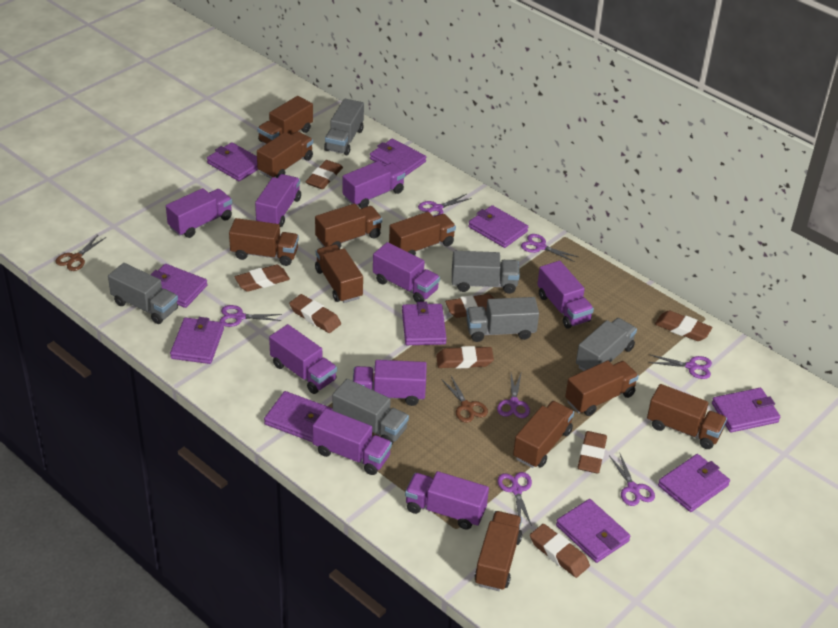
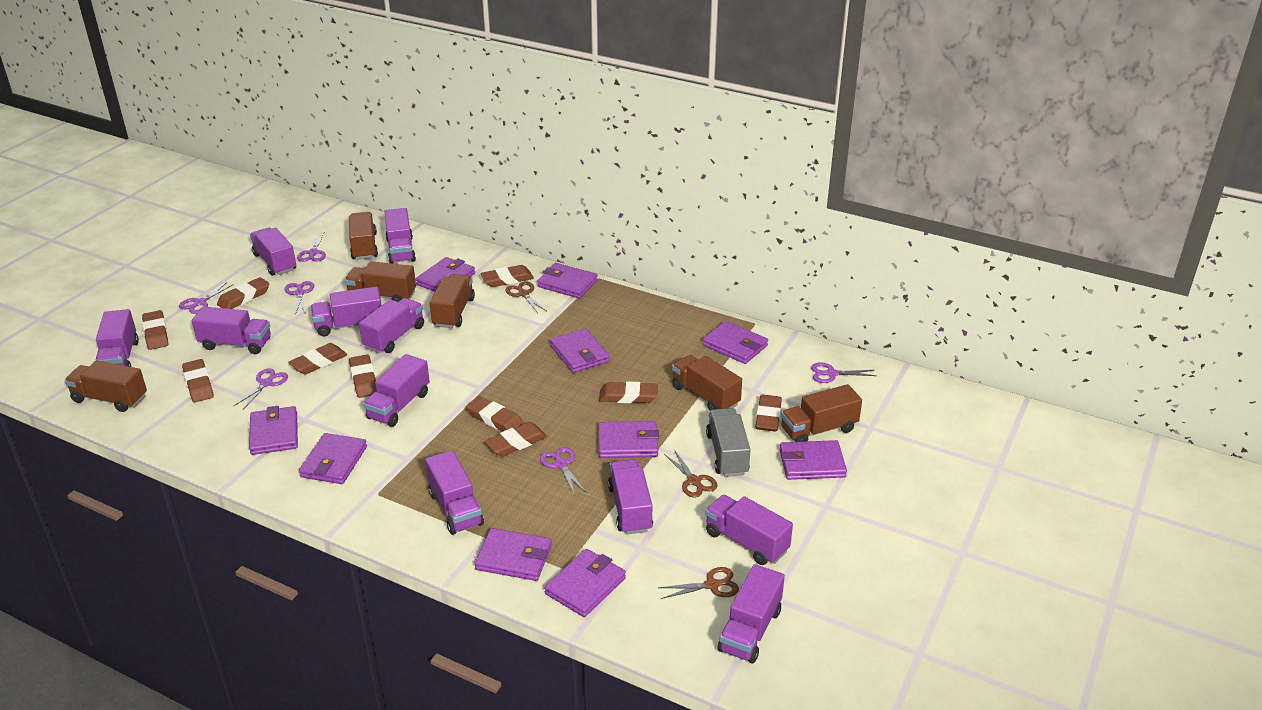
brown eraser: [234,265,290,292] [289,294,341,333] [305,160,343,189] [436,346,494,369] [445,294,495,318] [530,524,590,578] [578,431,607,473] [655,310,712,341] = 8 -> [142,310,168,350] [182,359,214,402] [217,277,270,309] [288,343,347,374] [349,355,376,398] [466,396,524,431] [480,265,534,287] [485,422,547,457] [599,381,658,403] [755,395,782,432] = 10
brown scissors: [56,234,106,271] [441,376,488,423] = 2 -> [506,281,546,313] [658,567,739,599] [664,450,718,498] = 3
brown truck: [229,218,299,266] [257,96,313,144] [257,131,313,178] [315,204,382,248] [315,244,363,303] [389,212,456,255] [474,511,522,591] [513,401,574,468] [565,361,639,416] [647,384,727,449] = 10 -> [64,360,147,412] [345,261,416,302] [349,212,378,260] [430,274,475,328] [672,355,742,411] [781,384,862,442] = 6
grey truck: [108,263,178,324] [324,99,364,155] [332,379,409,444] [452,251,520,294] [466,297,539,342] [576,318,637,371] = 6 -> [706,408,751,477] = 1
purple scissors: [220,305,282,327] [418,194,472,217] [497,371,530,418] [497,472,532,526] [521,234,578,262] [609,454,655,506] [648,354,712,379] = 7 -> [179,282,234,314] [233,368,288,409] [284,281,314,314] [297,232,326,262] [540,447,586,493] [811,362,876,383] = 6
purple truck: [166,188,232,238] [255,174,301,227] [269,324,337,394] [313,408,392,475] [343,161,405,208] [353,360,427,406] [373,242,440,302] [405,471,489,530] [537,261,594,329] = 9 -> [95,309,139,367] [192,307,271,354] [250,227,296,276] [311,287,382,337] [359,298,424,353] [363,354,430,427] [384,208,416,264] [425,450,484,535] [608,459,653,534] [705,495,793,565] [718,564,785,663] = 11

